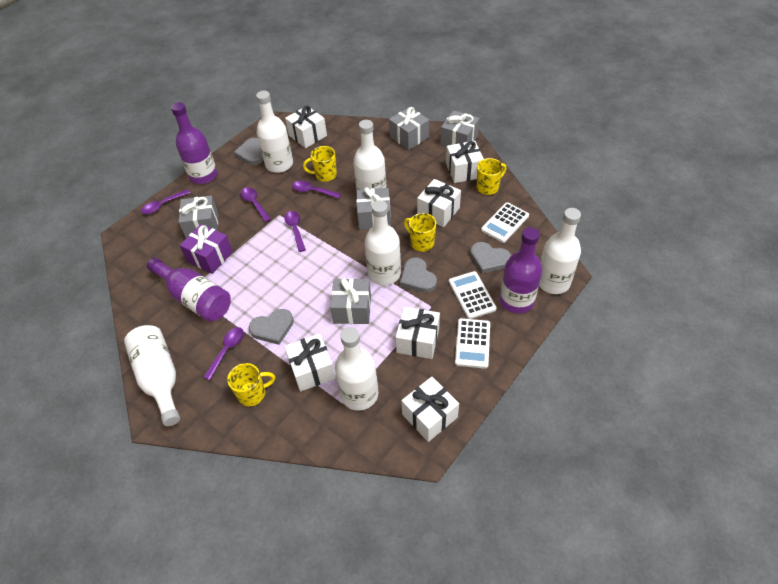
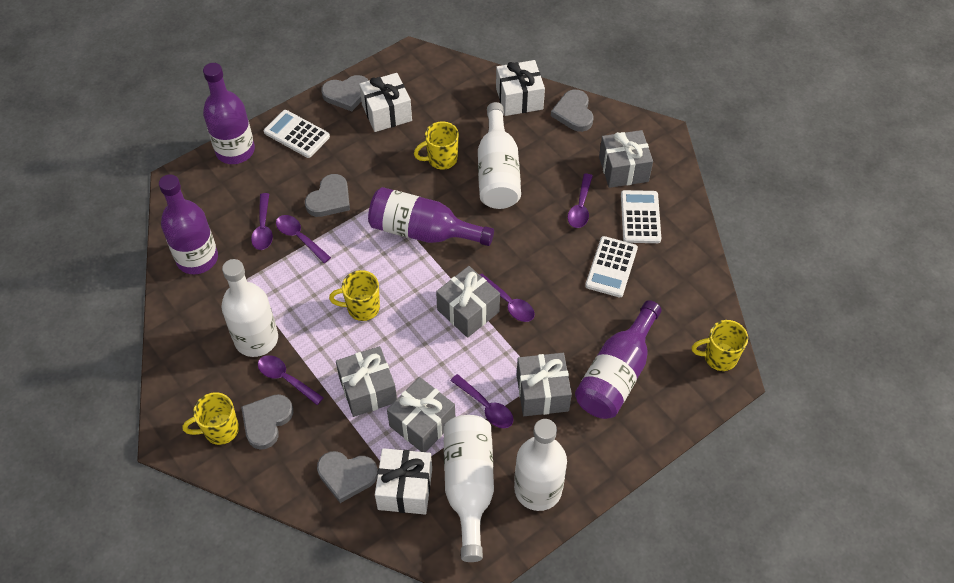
grey heart: [234,138,264,165] [249,309,294,345] [400,258,437,293] [470,242,511,273] = 4 -> [241,394,293,450] [305,174,350,217] [317,451,378,503] [321,75,369,112] [551,90,593,132] = 5
purple bottle: [147,258,231,322] [171,102,217,184] [500,227,542,313] = 3 -> [159,174,218,274] [203,63,255,164] [368,187,494,246] [575,300,662,419] = 4
purple gift: [180,224,233,274] = 1 -> none = 0
purple spoon: [141,189,190,214] [204,327,244,380] [241,188,271,222] [284,211,306,252] [292,181,341,199] = 5 -> [251,193,273,250] [258,355,324,405] [276,215,331,263] [450,374,514,428] [480,273,535,322] [568,174,593,228] = 6
white bottle: [124,325,180,426] [256,91,293,173] [335,327,378,411] [353,120,386,190] [365,200,401,286] [539,208,581,294] = 6 -> [221,259,278,357] [444,415,494,562] [478,102,521,209] [514,419,567,511] = 4
white gift: [284,333,336,392] [285,106,327,148] [396,307,440,359] [401,377,459,442] [417,179,461,227] [446,141,484,183] = 6 -> [359,73,412,132] [375,448,432,515] [496,60,545,116] = 3

